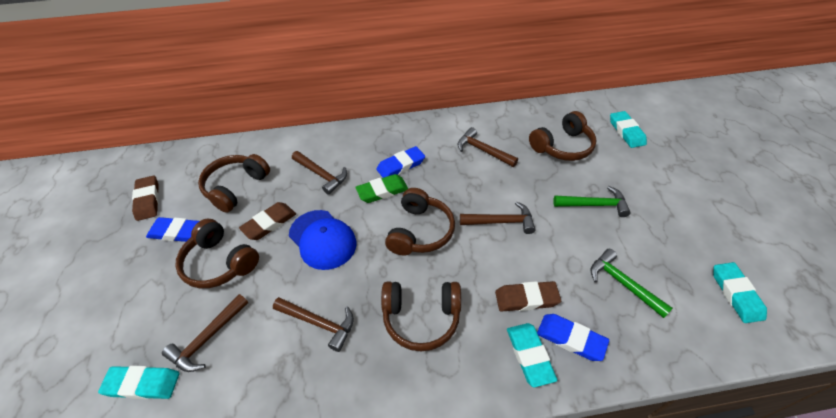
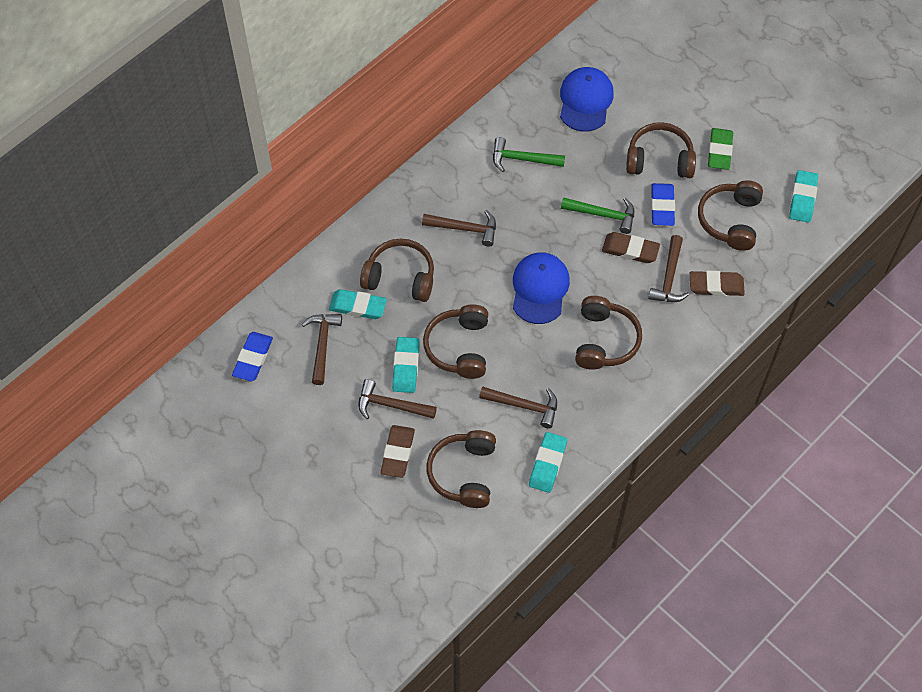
blue cap: [289,210,356,270] = 1 -> [513,252,570,324] [560,67,614,132] = 2
blue eraser: [146,217,199,242] [376,146,425,178] [537,314,609,361] = 3 -> [232,332,273,381] [651,183,675,226] = 2
brown headphones: [175,219,259,288] [198,154,270,213] [381,281,461,351] [385,188,455,255] [529,111,596,161] = 5 -> [360,238,434,302] [423,304,488,379] [427,430,496,508] [575,296,642,370] [626,122,696,178] [698,180,763,251] = 6

